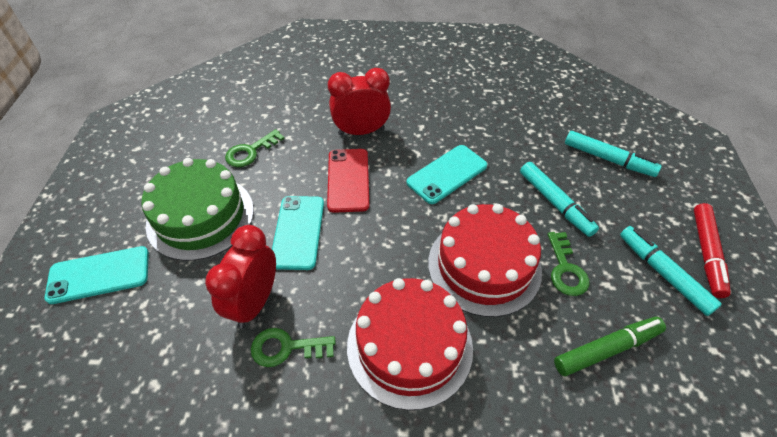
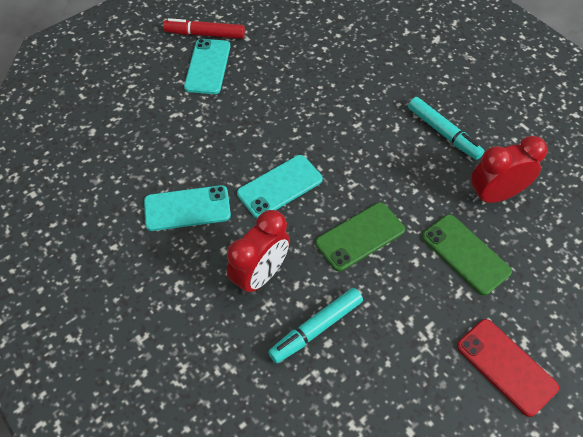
green cake: [141,158,254,261] = 1 -> none = 0
green key: [225,129,285,167] [251,328,336,367] [548,232,589,296] = 3 -> none = 0
green marker: [554,317,666,376] = 1 -> none = 0
green phone: none = 0 -> [315,202,405,272] [422,215,512,296] = 2
red cake: [347,278,473,410] [428,204,542,317] = 2 -> none = 0
turquoise marker: [520,162,599,237] [565,131,662,177] [620,226,722,316] = 3 -> [268,288,363,364] [408,97,484,160] = 2

